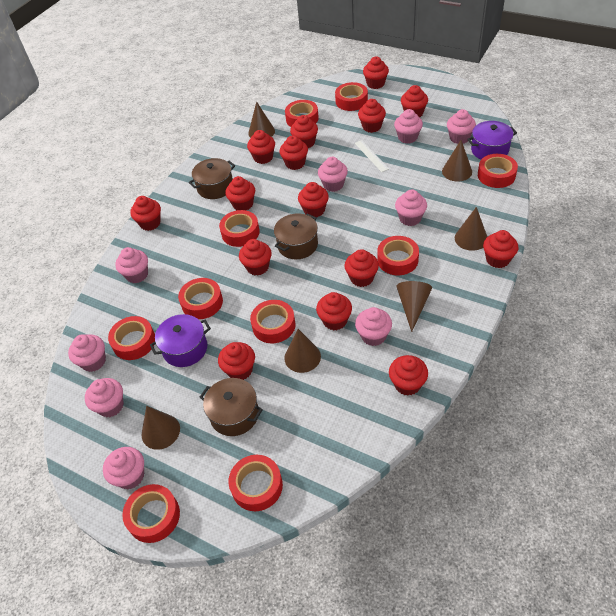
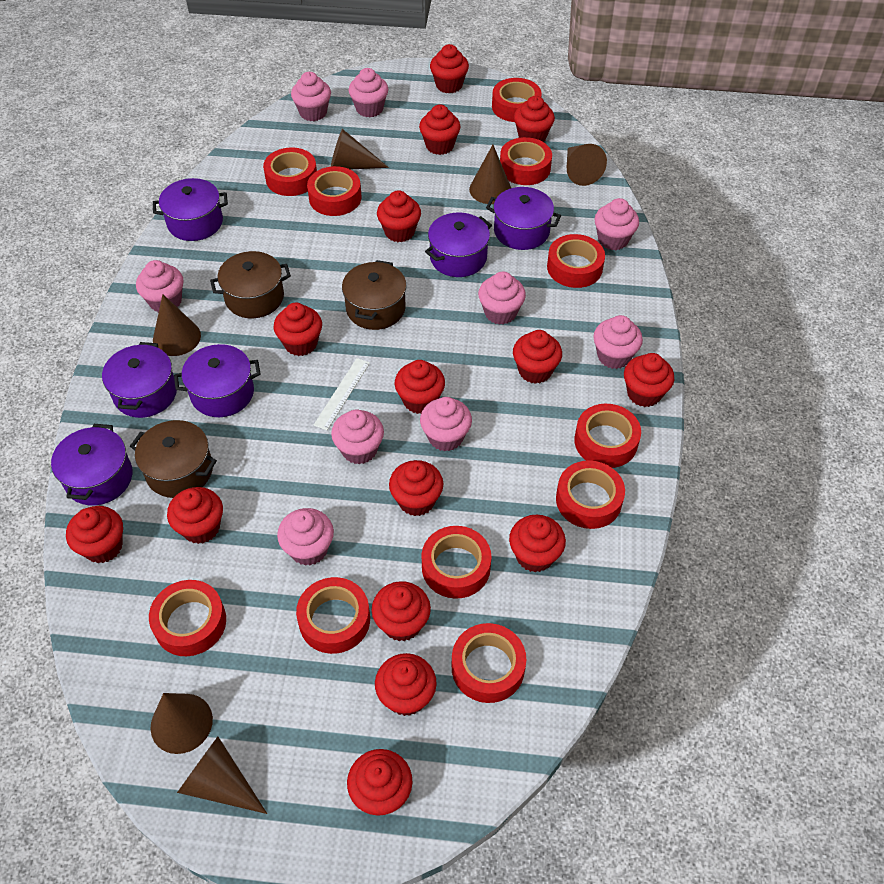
purple pot: [150,314,211,367] [467,121,517,159] = 2 -> [51,424,132,505] [102,342,177,418] [153,178,228,241] [174,344,261,417] [425,212,492,277] [486,187,561,250] = 6
red tape: [108,316,155,360] [122,484,180,543] [178,278,223,319] [219,210,260,247] [229,455,283,511] [250,300,296,343] [285,100,319,127] [335,82,368,111] [377,236,419,275] [478,154,518,188] = 10 -> [149,580,226,656] [263,148,317,196] [296,577,370,654] [307,166,362,216] [421,526,492,599] [452,623,526,703] [492,78,542,122] [500,137,552,185] [547,234,605,288] [556,460,625,529] [574,404,641,468] = 11

